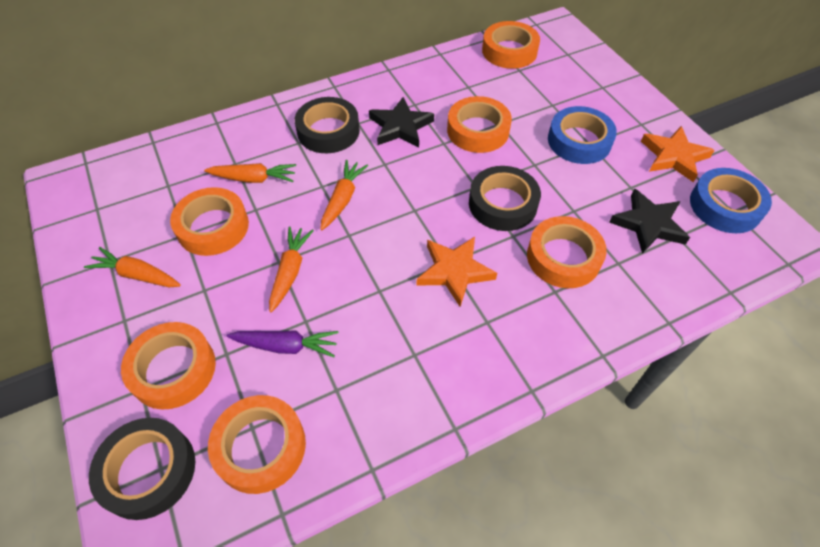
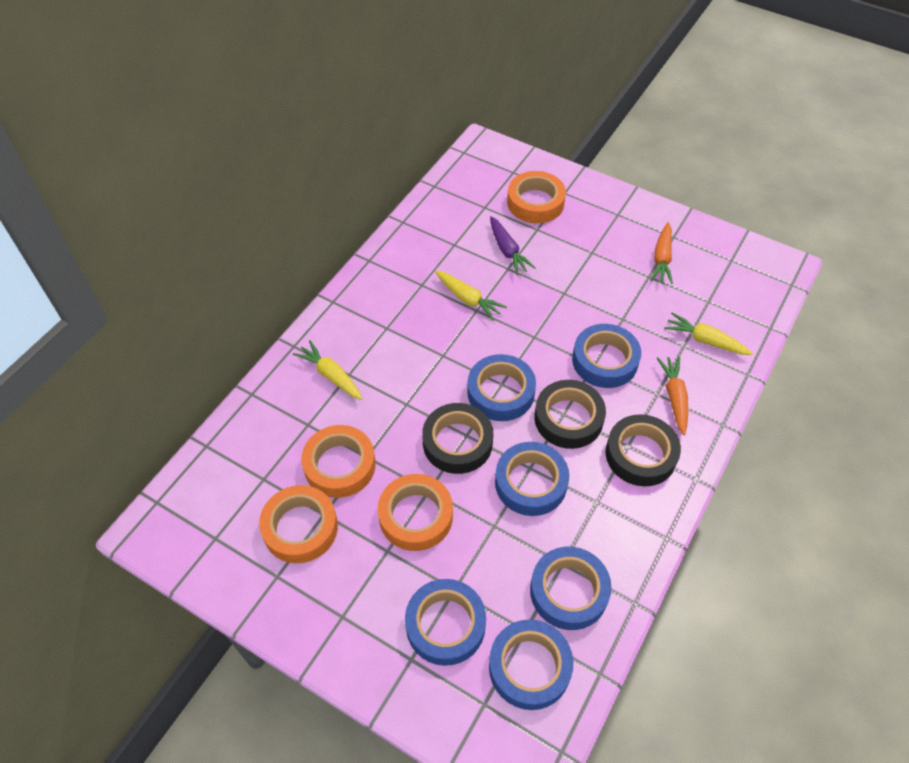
black star: [369,97,434,147] [609,189,690,254] = 2 -> none = 0
blue tape: [548,106,617,164] [690,168,772,233] = 2 -> [405,579,486,666] [467,354,536,421] [489,619,573,710] [495,442,569,516] [530,547,611,630] [572,324,641,388] = 6
orange carrot: [84,247,181,287] [204,163,296,183] [269,226,314,312] [320,160,368,230] = 4 -> [650,222,673,284] [657,357,688,435] = 2
orange star: [417,237,497,307] [641,126,714,182] = 2 -> none = 0
orange tape: [121,322,216,409] [170,187,249,256] [208,395,306,494] [447,96,512,153] [482,21,540,69] [527,216,607,288] = 6 -> [259,485,338,563] [301,425,376,498] [378,474,453,551] [507,171,566,223] = 4
yellow carrot: none = 0 -> [293,340,363,400] [435,271,507,321] [664,312,753,355] = 3

